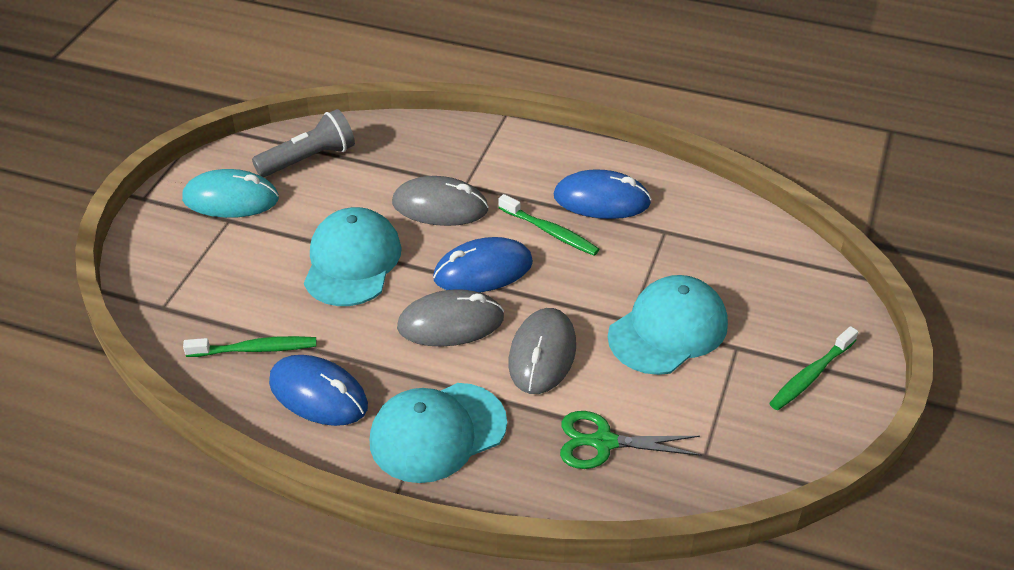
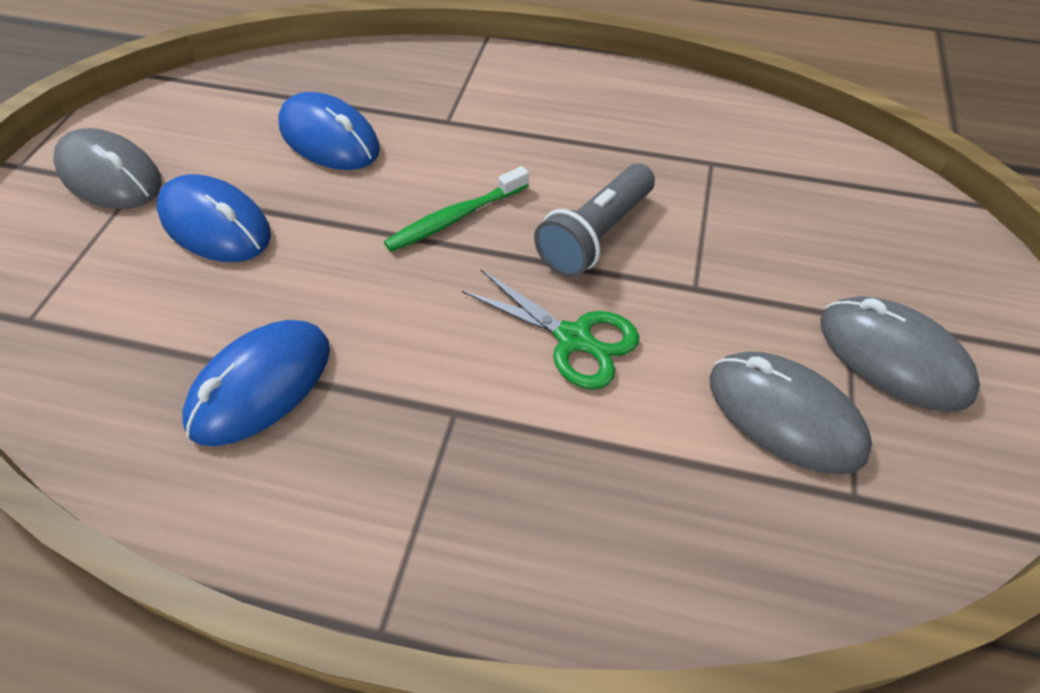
green toothbrush: [183,336,316,357] [498,194,599,256] [769,326,858,410] = 3 -> [384,166,529,252] = 1
turquoise cap: [304,207,402,306] [370,383,507,483] [608,275,728,375] = 3 -> none = 0
turquoise mouse: [182,169,279,218] = 1 -> none = 0

